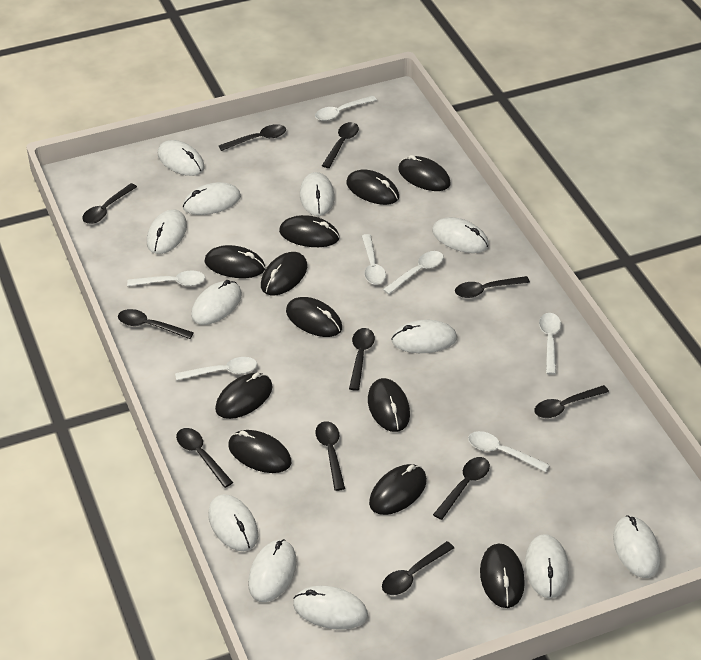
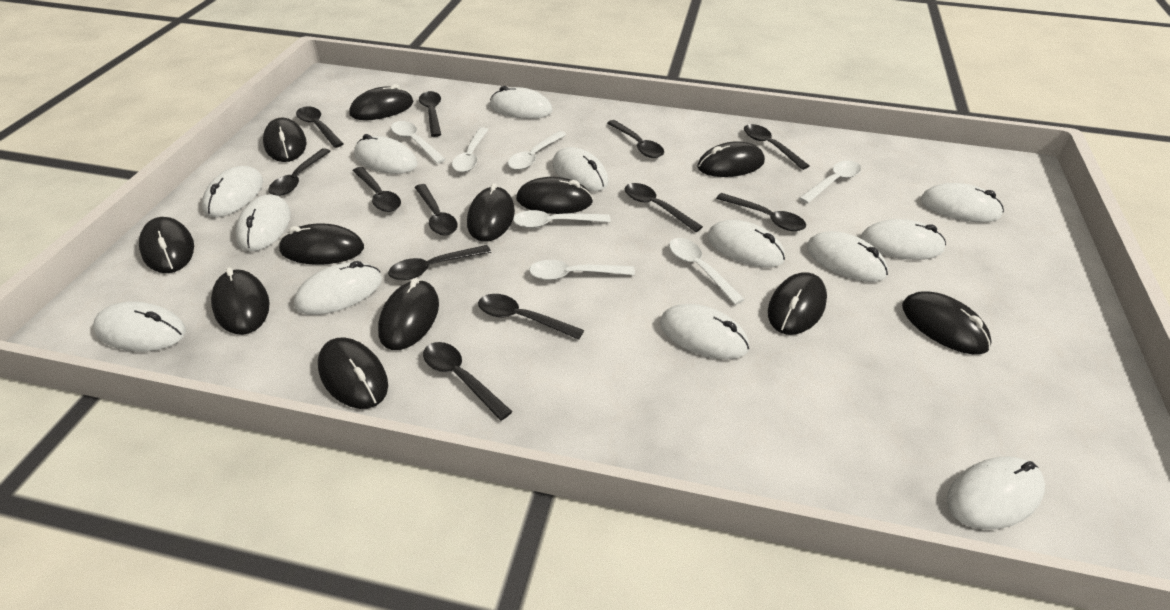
black mouse: [205,245,265,278] [215,373,272,419] [228,430,291,473] [261,252,307,296] [279,215,339,247] [286,297,342,337] [347,170,399,205] [368,378,410,432] [369,464,427,515] [398,155,450,191] [480,543,525,608] = 11 -> [139,217,194,273] [211,267,270,335] [263,117,307,162] [279,223,364,265] [318,337,388,409] [349,84,414,120] [378,278,439,350] [467,183,515,242] [516,177,593,214] [697,141,765,177] [768,272,827,335] [902,291,992,354] = 12
black spoon: [82,183,137,224] [118,309,194,339] [176,428,233,488] [219,124,286,151] [315,421,345,491] [322,122,359,168] [349,328,375,391] [382,541,454,595] [433,457,490,520] [455,276,530,298] [534,385,609,418] = 11 -> [268,148,331,196] [296,106,344,148] [353,167,401,212] [388,245,491,280] [415,184,458,235] [419,91,441,137] [423,342,513,421] [478,294,584,340] [607,120,664,158] [625,183,703,232] [716,193,806,231] [744,124,810,170] = 12
white mouse: [147,209,187,254] [158,140,205,176] [183,182,241,215] [191,280,242,325] [208,494,258,551] [248,539,297,602] [293,586,368,630] [300,172,335,216] [391,320,457,353] [432,217,489,253] [525,534,569,598] [613,515,661,578] = 12 -> [93,302,186,352] [202,166,263,217] [236,194,291,251] [294,261,382,315] [354,134,417,174] [490,86,553,119] [553,147,609,192] [660,304,749,360] [707,220,785,268] [806,231,888,282] [860,219,946,260] [921,183,1004,222] [947,456,1045,530] = 13

